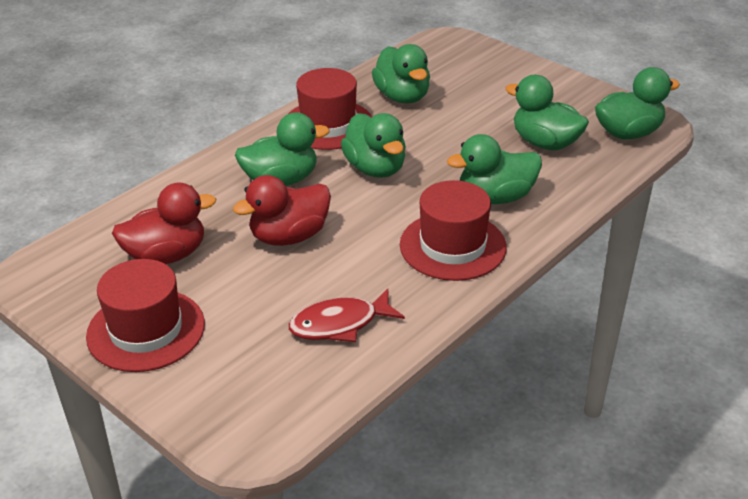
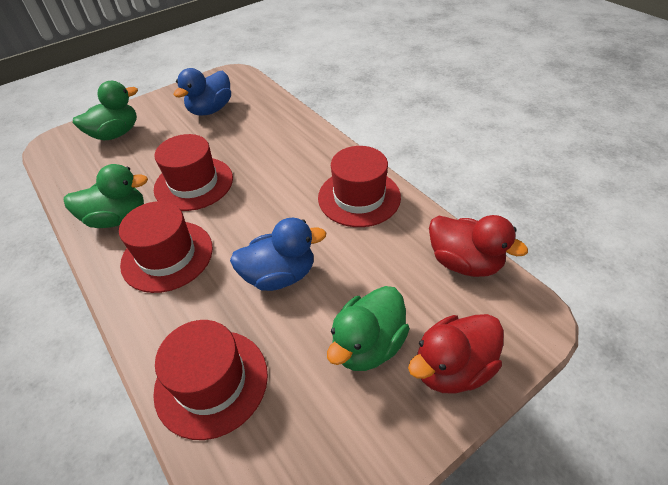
blue duck: none = 0 -> [173,68,231,116] [230,218,326,291] = 2
green duck: [235,112,330,186] [341,113,406,178] [372,44,430,103] [447,134,542,204] [505,75,589,150] [595,67,680,139] = 6 -> [64,164,148,228] [73,81,138,140] [327,286,410,371] = 3
red fish: [289,289,405,342] = 1 -> none = 0
red hat: [86,259,205,372] [288,68,372,150] [400,180,507,281] = 3 -> [119,201,213,293] [153,320,268,440] [154,134,233,211] [318,146,401,227] = 4

